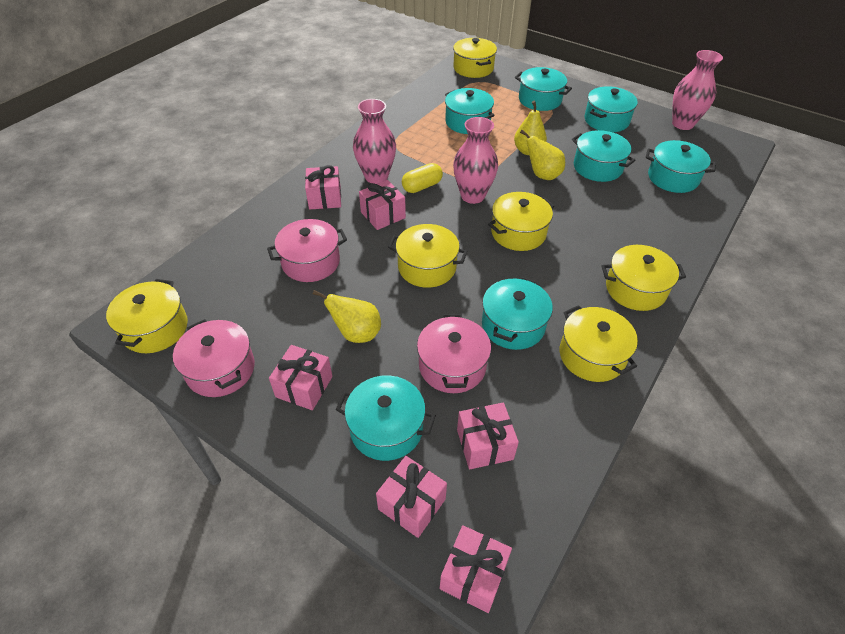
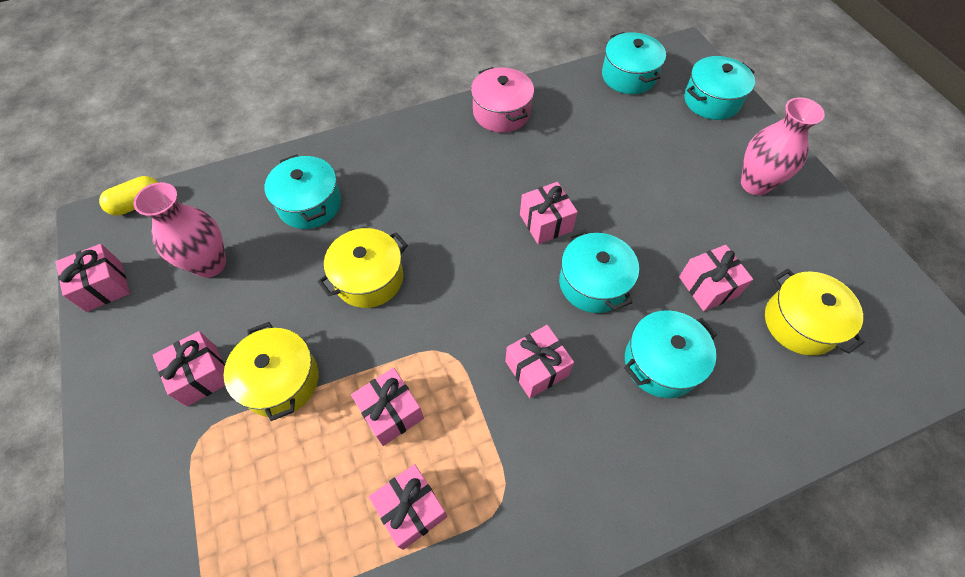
pink gift: [269,345,333,410] [305,165,341,209] [359,180,406,230] [376,456,447,538] [439,525,512,613] [457,403,519,469] = 6 -> [56,244,130,312] [153,331,225,406] [351,368,424,446] [369,464,447,550] [505,325,574,398] [520,182,578,244] [679,245,753,311] = 7
pink pot: [173,319,255,397] [267,219,347,282] [417,314,491,393] = 3 -> [471,67,534,133] = 1
pink vase: [353,99,396,184] [453,117,498,204] [672,50,723,130] = 3 -> [133,182,226,278] [741,97,825,195] = 2
turquoise pot: [335,375,436,461] [445,88,495,134] [482,277,553,350] [515,67,572,111] [572,130,635,182] [584,86,638,132] [646,140,716,193] = 7 -> [265,154,341,229] [559,229,639,313] [602,32,666,94] [624,310,717,398] [684,56,755,120] = 5
yellow pear: [313,290,381,343] [514,101,547,155] [520,130,565,180] = 3 -> none = 0
yellow pot: [106,279,188,353] [388,224,467,288] [453,38,497,78] [488,192,555,251] [560,305,638,382] [601,245,686,311] = 6 -> [224,322,319,421] [318,228,408,308] [765,269,864,356] = 3

